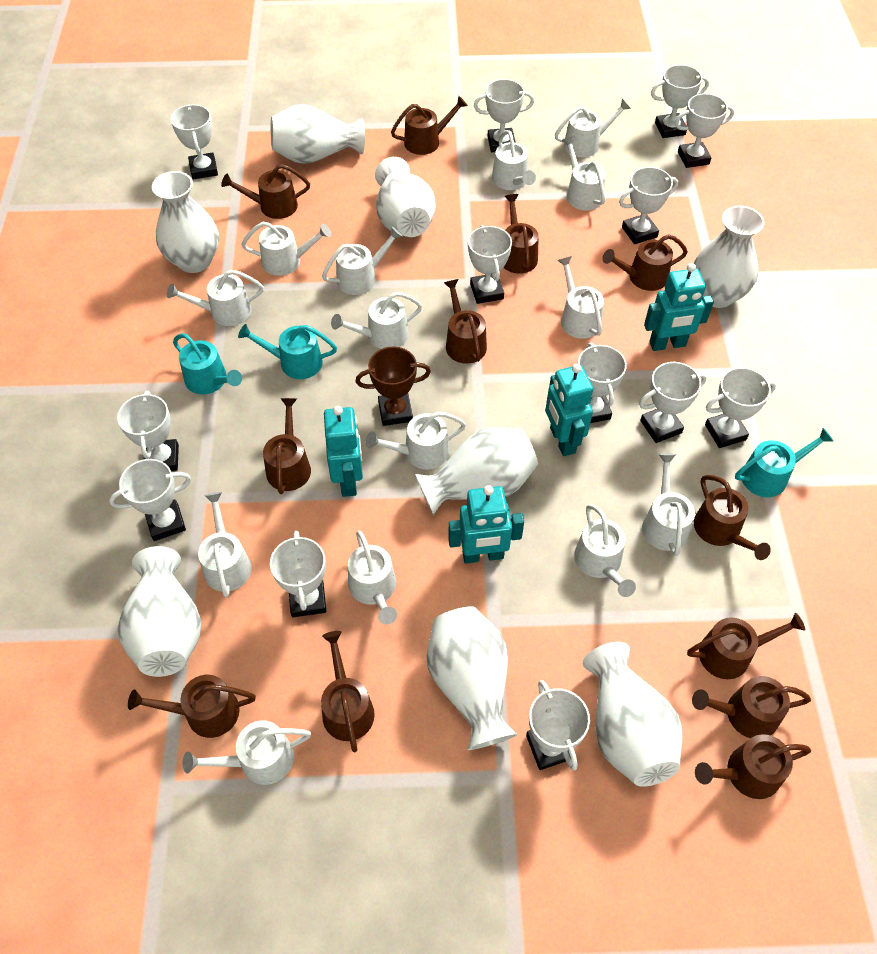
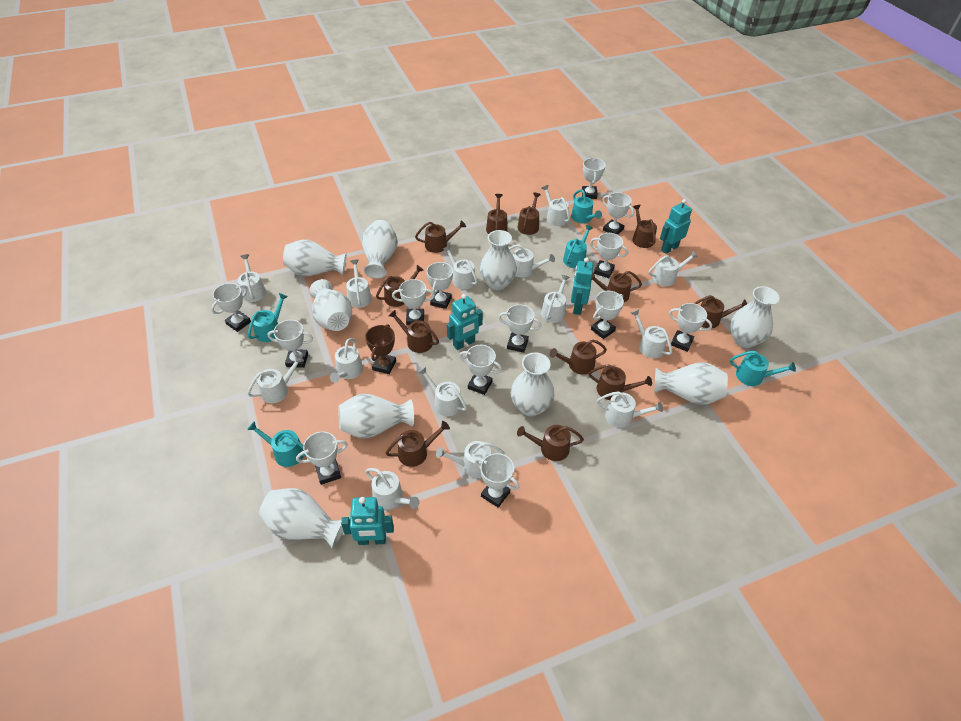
turquoise watering can: [173,333,242,394] [238,324,337,379] [735,428,834,497] = 3 -> [247,421,306,467] [248,293,288,342] [563,225,593,268] [571,189,602,223] [730,351,796,386] = 5
white vase: [118,546,201,677] [152,171,219,273] [271,104,365,164] [375,157,436,237] [415,427,538,515] [426,606,518,750] [583,642,682,787] [694,206,764,308] = 8 -> [259,488,343,549] [283,240,346,276] [309,279,352,331] [338,393,414,439] [362,220,398,279] [480,230,517,290] [511,352,554,416] [654,362,728,405] [730,286,780,348] = 9

